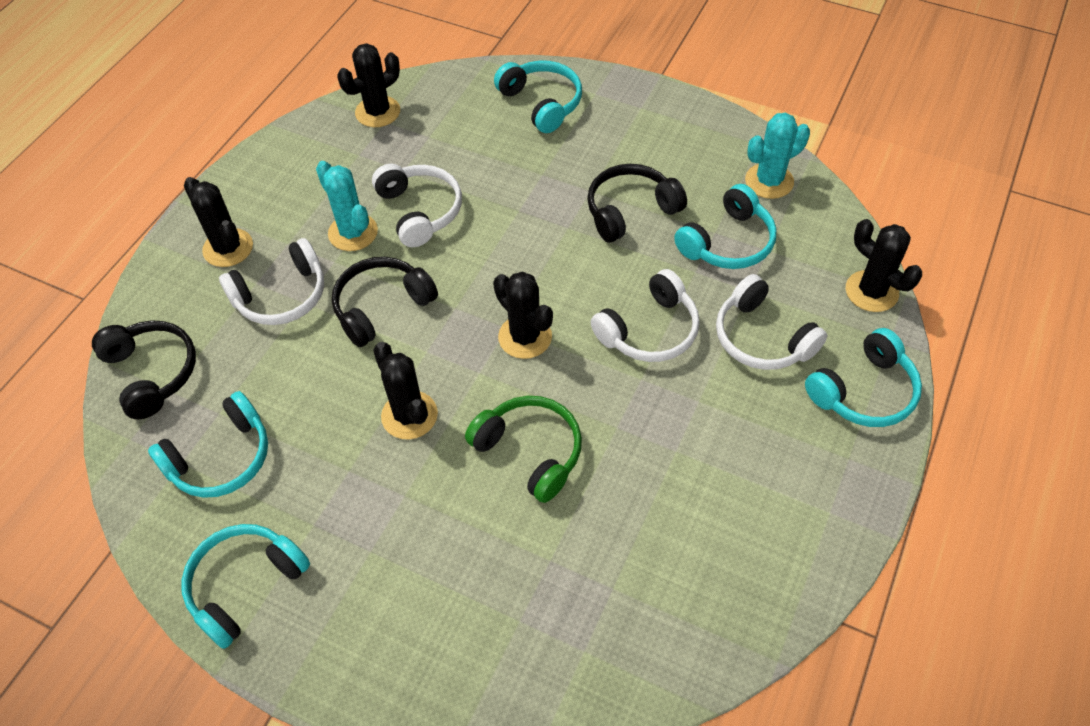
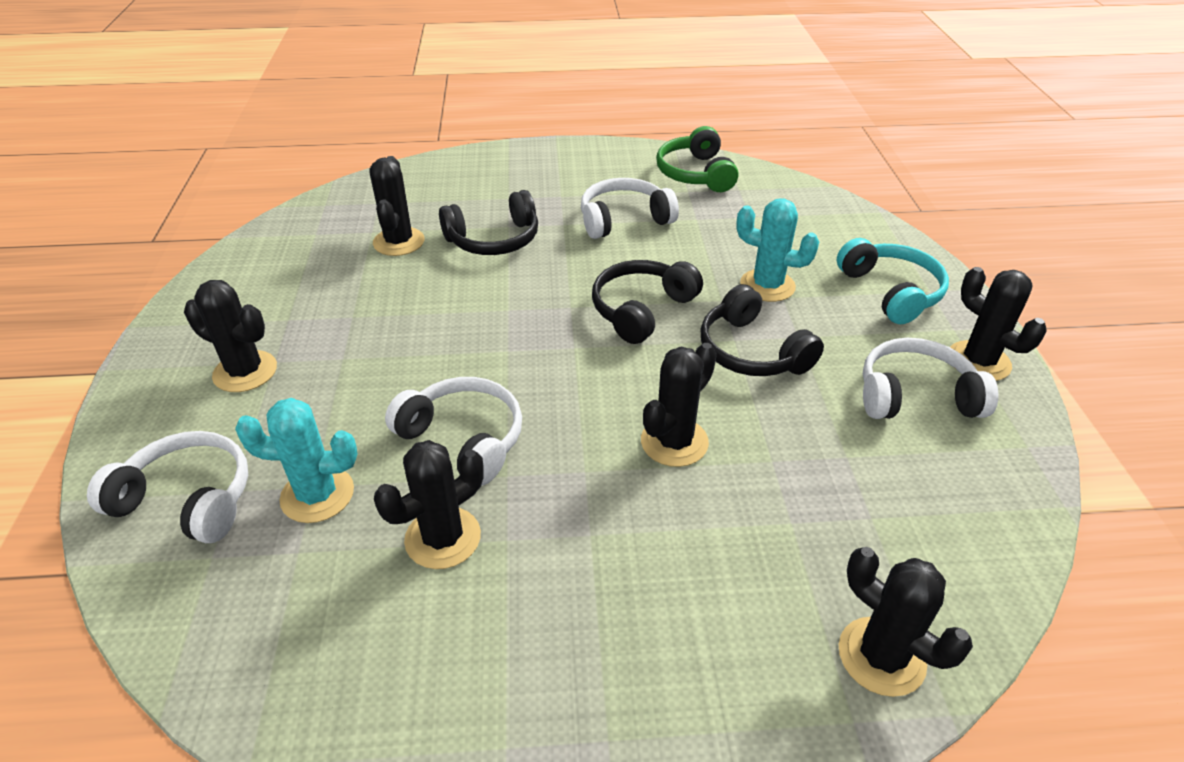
black cactus: [184,177,253,267] [337,43,400,127] [373,342,438,440] [493,271,553,359] [846,219,922,312] = 5 -> [184,280,277,392] [370,156,425,256] [374,440,484,569] [641,343,717,467] [839,547,973,697] [950,267,1047,381] = 6
turquoise headphones: [148,391,268,498] [181,524,310,649] [494,61,582,133] [674,184,776,269] [805,328,922,427] = 5 -> [837,238,949,324] = 1

